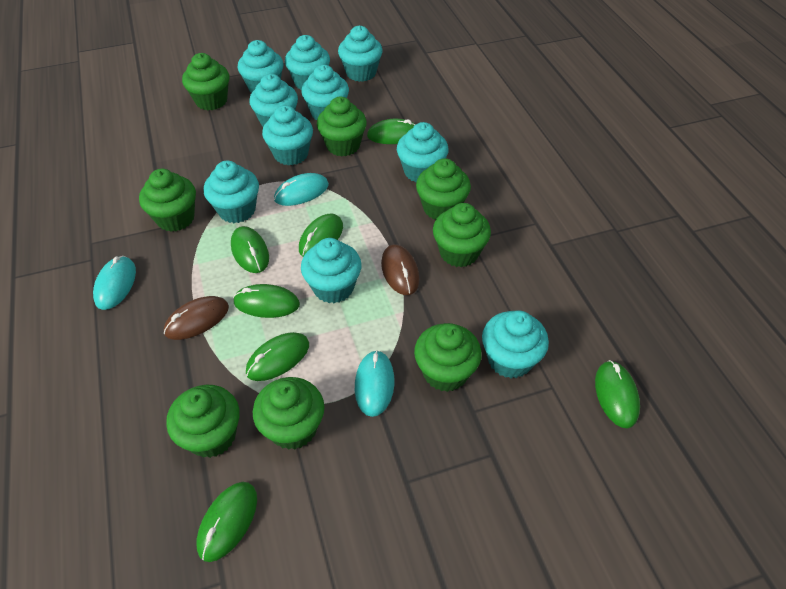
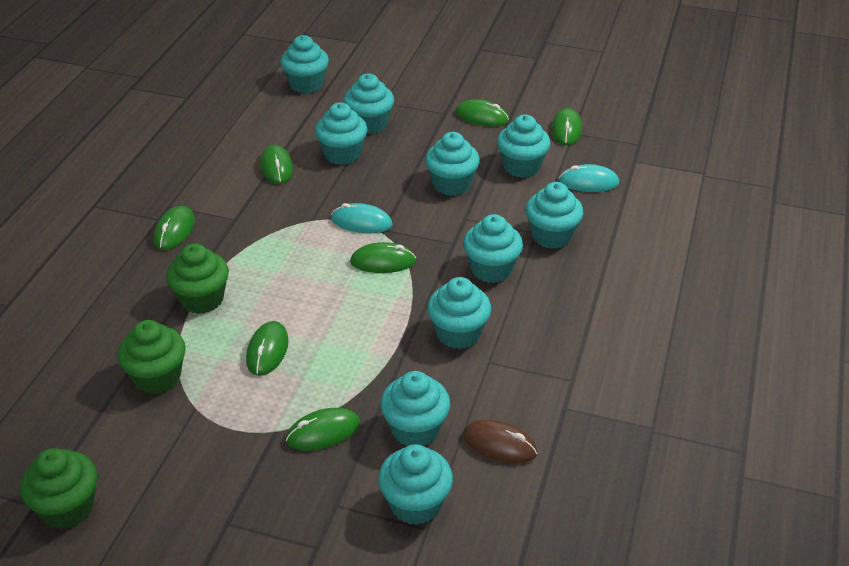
brown mouse: [164,296,229,340] [381,244,420,295] = 2 -> [463,419,537,463] = 1
green cupcake: [139,169,196,232] [166,385,240,458] [182,53,229,110] [253,377,324,450] [317,97,367,157] [414,323,482,392] [416,158,471,219] [433,203,491,267] = 8 -> [20,448,97,529] [118,320,186,394] [166,244,229,314] = 3
turquoise mouse: [93,256,136,310] [274,173,329,206] [355,350,395,417] = 3 -> [331,203,392,233] [559,164,619,192] = 2

